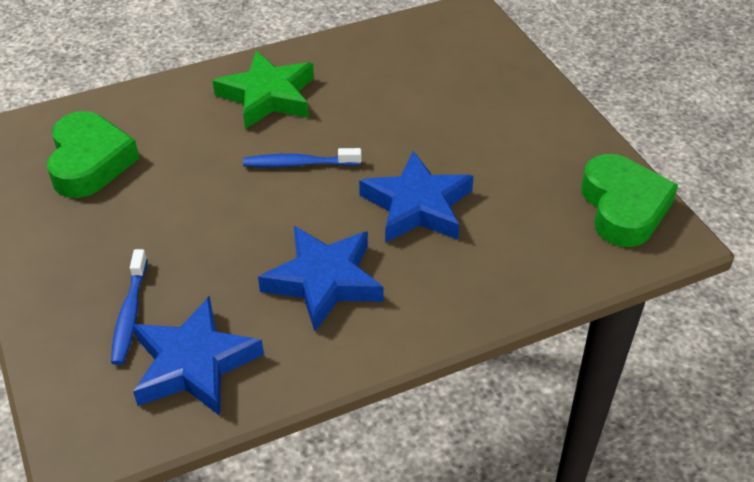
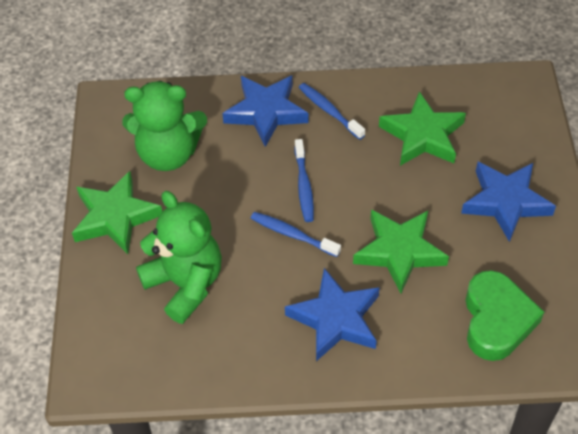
blue toothbrush: [111,249,147,365] [243,148,362,167] = 2 -> [251,212,341,257] [295,139,314,222] [299,83,365,140] = 3
green heart: [47,111,139,198] [581,154,678,247] = 2 -> [465,270,544,361] = 1
green star: [212,51,314,129] = 1 -> [72,171,162,254] [353,209,449,293] [379,91,466,166] = 3
green teddy bear: none = 0 -> [122,81,207,171] [136,191,222,324] = 2

